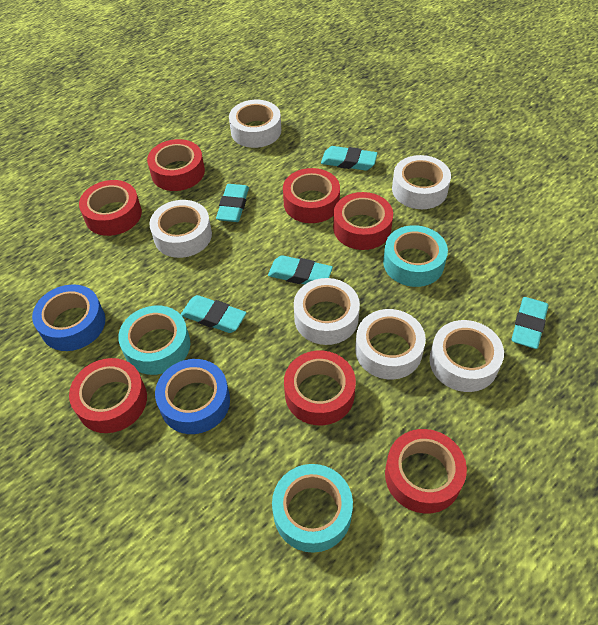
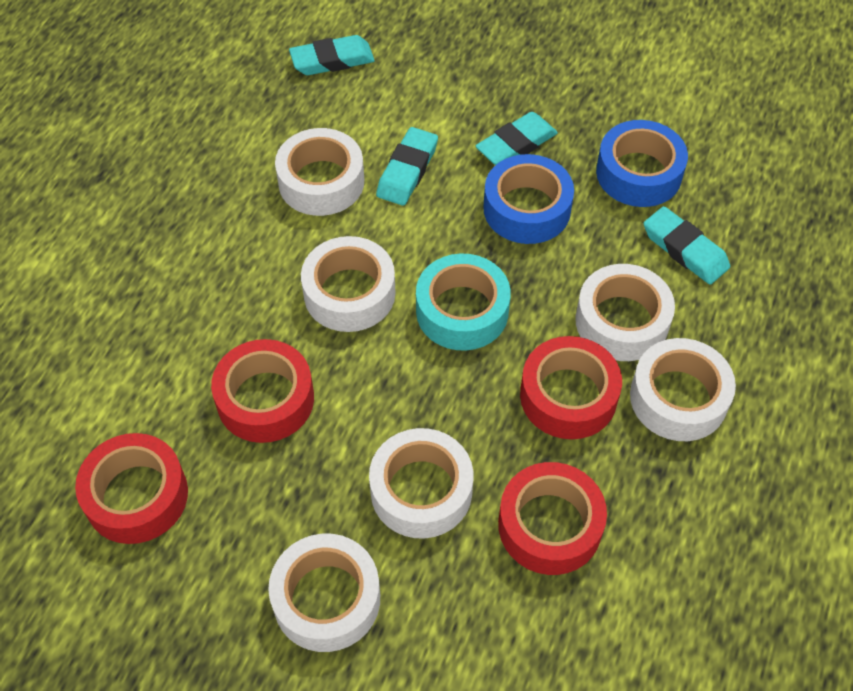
red tape: [69,358,147,433] [79,180,142,236] [147,139,205,191] [283,168,340,223] [284,351,356,425] [333,192,393,250] [385,429,467,514] = 7 -> [75,433,188,544] [211,339,314,443] [498,462,607,575] [520,336,622,439] = 4
turquoise eraser: [181,295,246,333] [216,184,249,222] [268,255,333,284] [321,146,378,171] [511,297,549,349] = 5 -> [289,35,375,75] [376,127,438,206] [475,112,558,165] [644,206,730,285] = 4
turquoise tape: [118,306,190,375] [272,464,353,553] [383,225,448,287] = 3 -> [416,254,511,351] = 1

